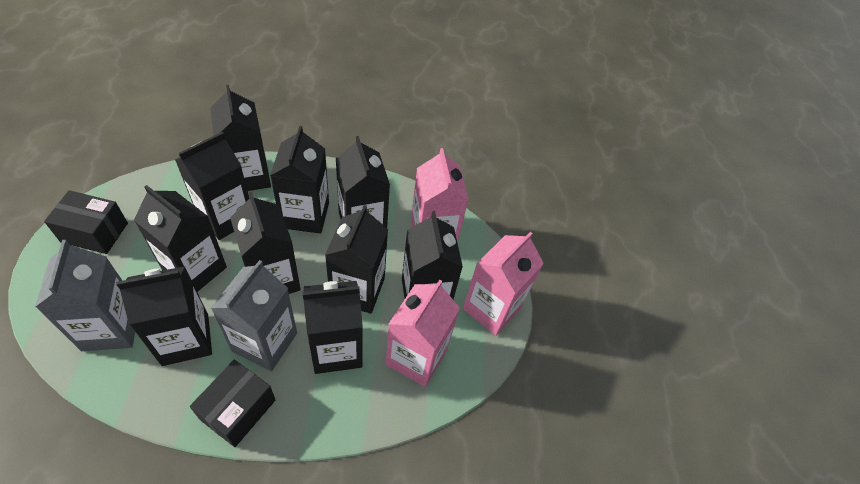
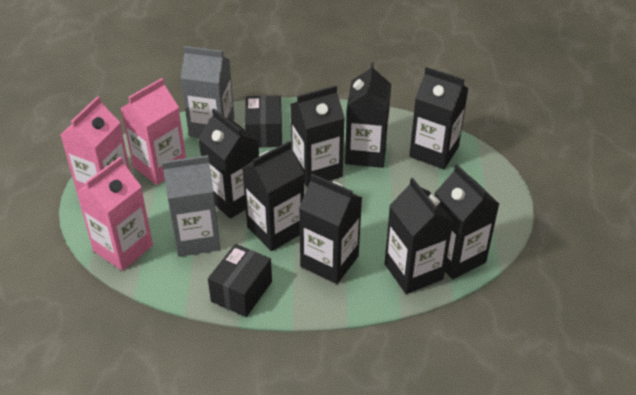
black carton: [116,266,212,366] [134,185,227,292] [175,132,250,240] [210,85,271,191] [230,192,301,294] [270,126,329,234] [303,281,363,374] [325,205,388,314] [336,136,390,228] [402,211,463,299] = 10 -> [198,109,259,219] [242,141,304,251] [290,86,345,187] [299,174,362,284] [345,62,391,168] [385,178,453,294] [409,67,469,169] [435,164,499,279] = 8

